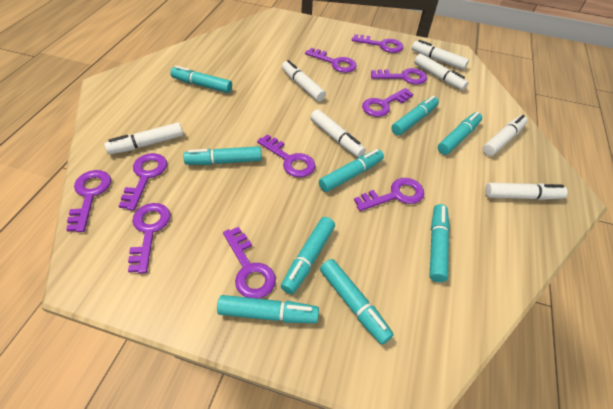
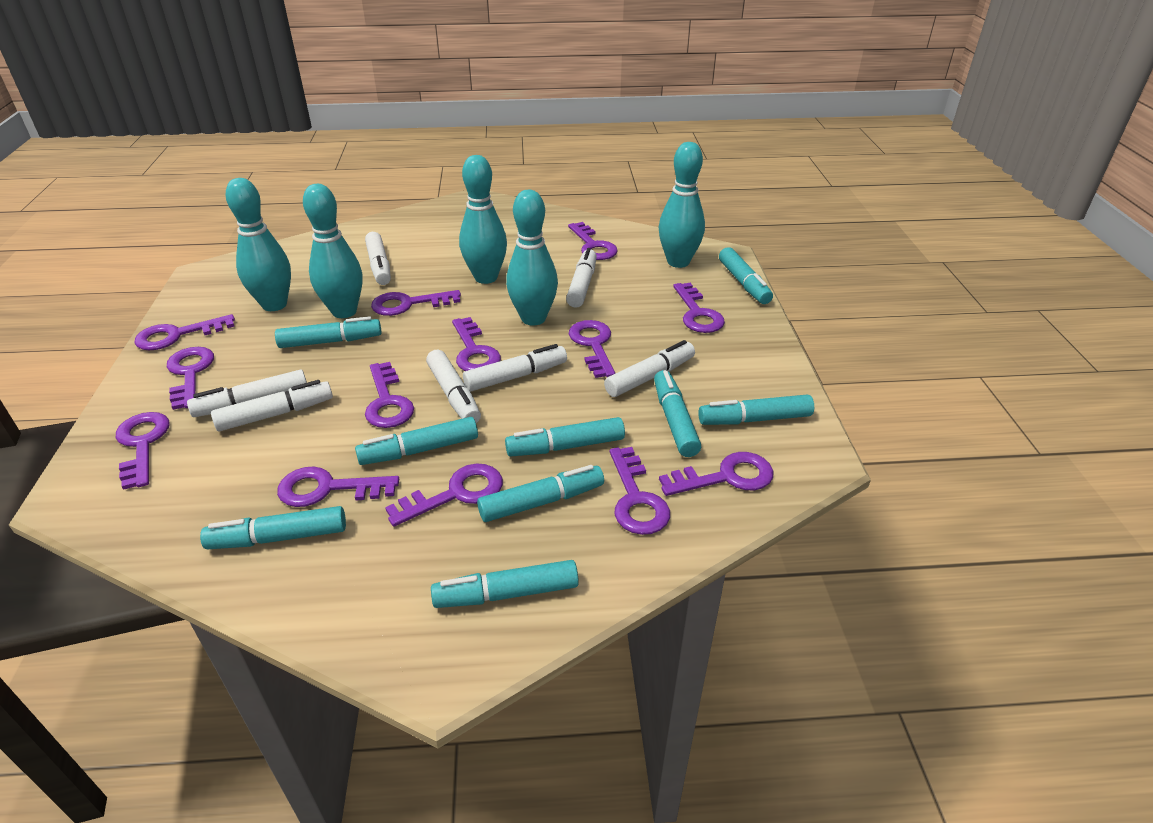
purple key: [66,170,111,232] [119,153,167,211] [128,203,171,274] [223,227,276,299] [257,134,316,177] [305,48,357,73] [352,34,403,53] [354,178,424,211] [362,88,413,117] [371,68,427,84] = 10 -> [116,412,169,490] [134,314,235,350] [167,347,214,410] [277,467,399,507] [365,362,414,428] [371,290,461,316] [385,463,503,527] [452,317,501,371] [568,222,618,260] [569,320,615,378] [610,447,670,535] [659,452,773,496] [673,283,725,333] = 13
turquoise bowling pin: none = 0 -> [226,178,291,311] [303,184,363,318] [459,155,507,284] [506,190,558,326] [659,142,705,268] = 5

